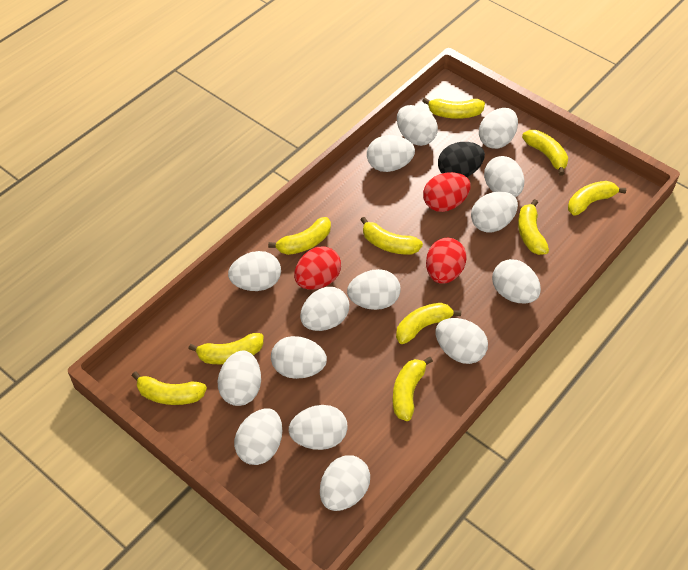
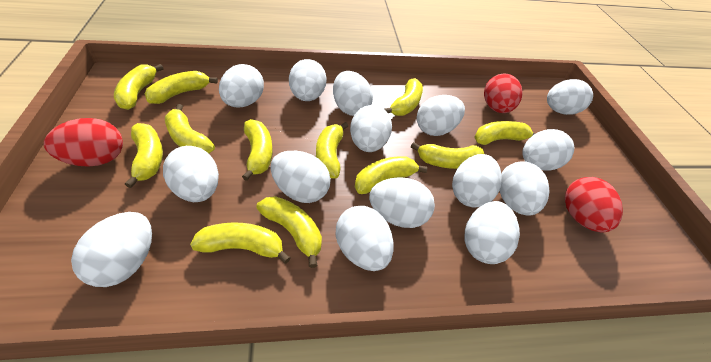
black egg: [438,142,485,177] = 1 -> none = 0
yellow banana: [132,371,207,405] [188,333,263,364] [268,217,331,255] [360,217,423,255] [393,357,433,421] [396,303,461,344] [422,98,485,119] [518,199,549,255] [522,130,568,176] [568,181,626,215] = 10 -> [114,64,163,110] [125,123,163,188] [145,71,218,104] [165,104,215,154] [190,223,290,264] [242,119,273,181] [256,196,322,268] [316,122,348,178] [355,156,427,194] [384,78,423,116] [411,142,484,169] [474,121,536,145] = 12

